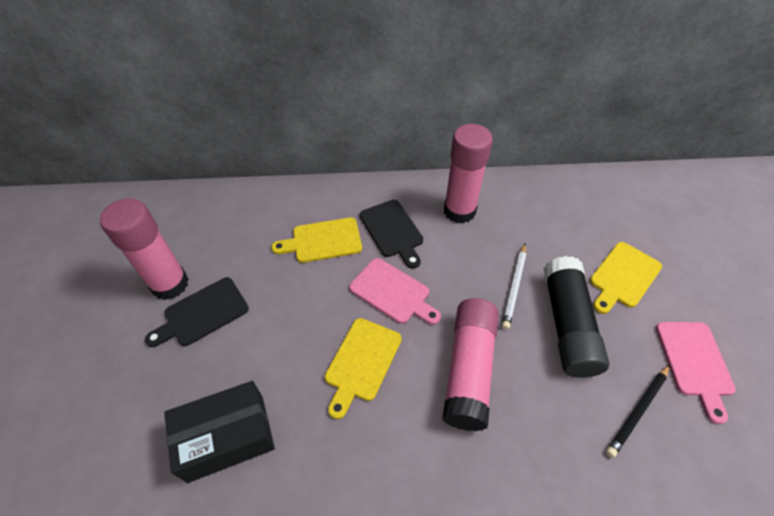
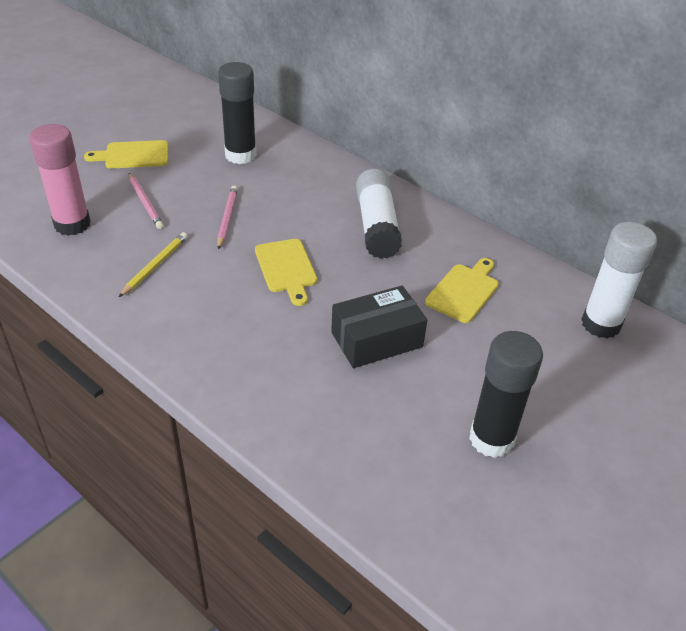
black cutting board: [145,277,249,347] [360,200,423,269] = 2 -> none = 0
black glue stick: [544,256,610,378] = 1 -> [218,62,257,164] [469,331,543,458] = 2
black pencil: [606,365,670,458] = 1 -> none = 0
pink cutting board: [349,258,441,325] [656,322,736,424] = 2 -> none = 0
pink glue stick: [100,198,189,300] [442,298,499,431] [444,124,493,224] = 3 -> [29,124,91,236] = 1
pink pencil: none = 0 -> [129,173,163,229] [217,185,238,250] = 2
white glue stick: none = 0 -> [356,169,402,259] [581,222,657,338] = 2
white pencil: [502,244,526,329] = 1 -> none = 0
yellow pencil: none = 0 -> [119,232,188,297] = 1

